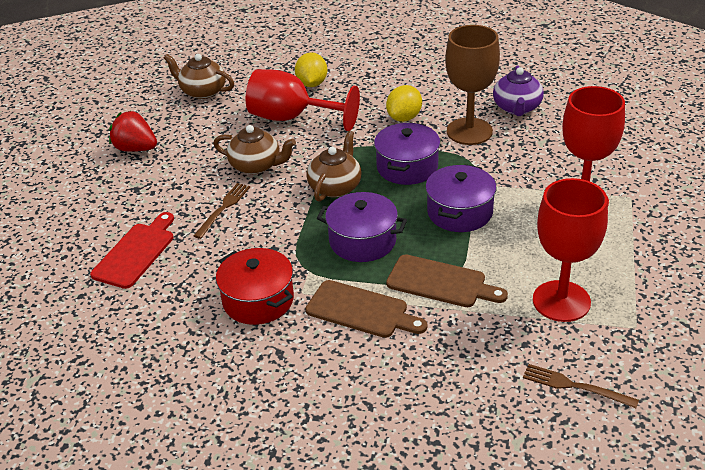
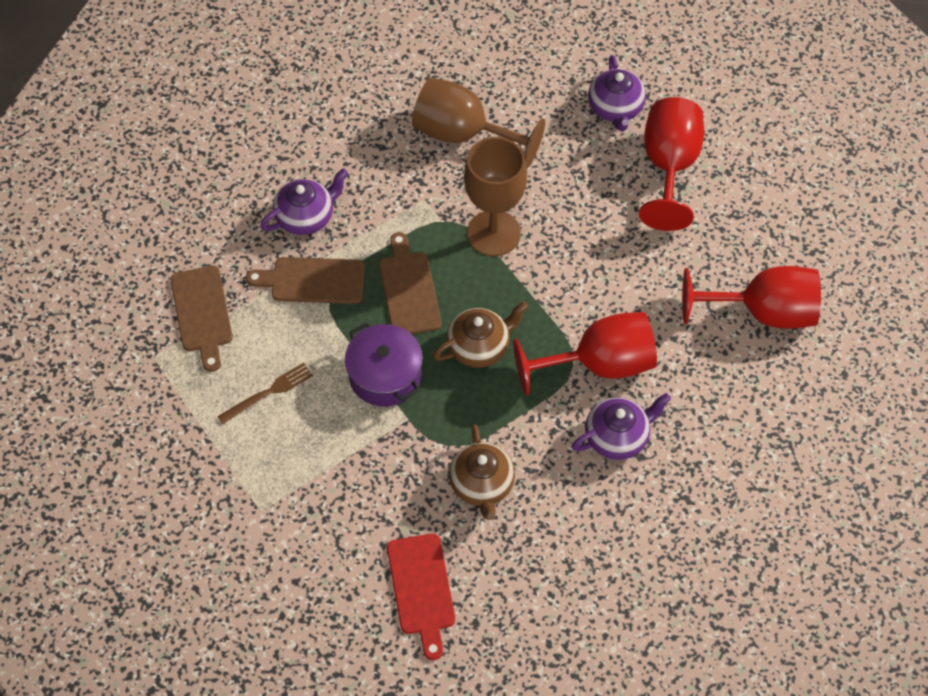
brown cutting board: [305,280,428,338] [386,254,508,307] = 2 -> [171,266,233,372] [246,257,365,304] [379,232,441,334] = 3
brown fork: [194,183,250,239] [523,364,639,408] = 2 -> [217,363,313,424] = 1
brown goblet: [445,25,500,145] = 1 -> [412,77,545,169] [464,137,527,256] = 2
brown teapot: [164,54,234,99] [213,125,296,174] [306,131,362,202] = 3 -> [433,301,528,368] [449,425,515,520] = 2
purple pot: [317,192,407,262] [374,122,440,185] [426,164,496,232] = 3 -> [345,322,423,407] = 1
purple teapot: [493,66,544,116] = 1 -> [260,169,348,235] [572,393,671,460] [588,55,646,131] = 3
red pot: [216,248,294,325] = 1 -> none = 0
red strawberry: [109,111,157,152] = 1 -> none = 0
yellow lemon: [295,52,327,87] [386,85,422,122] = 2 -> none = 0

